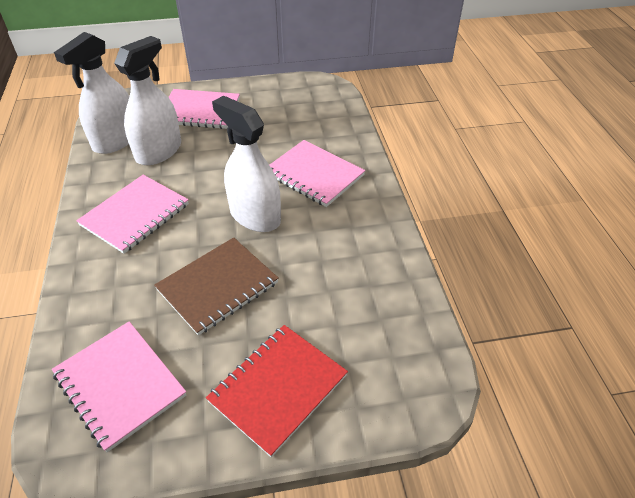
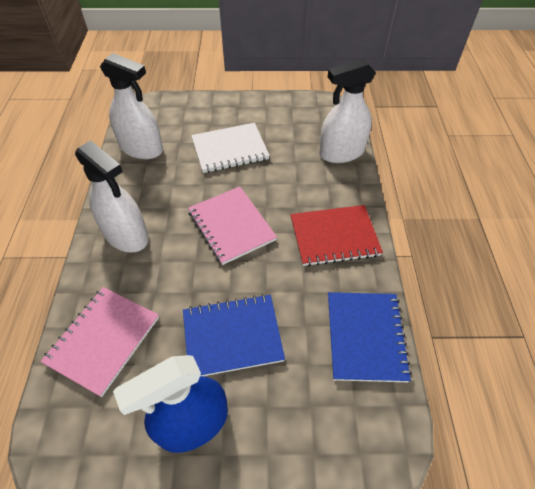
blue notebook: none = 0 -> [183,294,285,376] [328,292,412,382] = 2
blue spray bottle: none = 0 -> [113,355,228,453] = 1
brown notebook: [154,237,279,336] = 1 -> none = 0
pink notebook: [52,321,186,452] [76,175,189,254] [168,89,240,129] [269,140,365,207] = 4 -> [40,287,159,397] [188,187,277,265] = 2
white notebook: none = 0 -> [191,123,270,173] = 1

